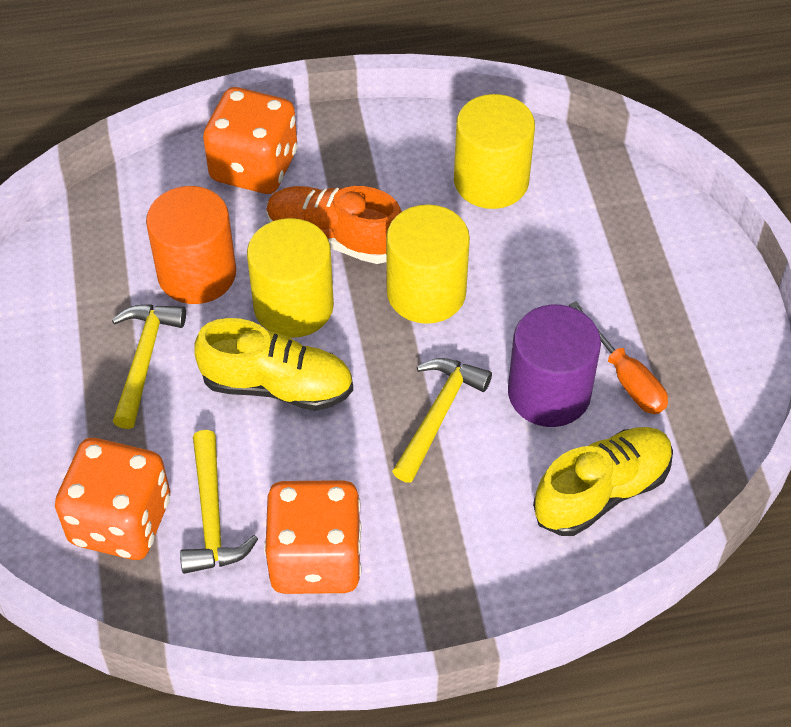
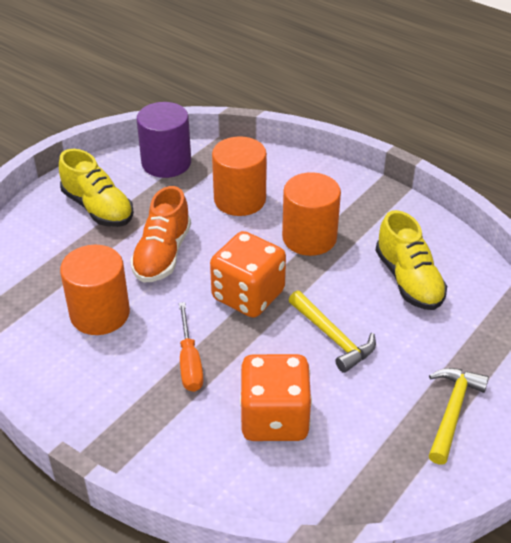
orange cylinder: [146,186,236,304] = 1 -> [60,245,130,335] [212,136,267,216] [282,172,341,256] = 3
orange dice: [55,438,170,560] [203,87,297,194] [264,480,362,594] = 3 -> [210,231,286,318] [240,354,312,441] = 2
yellow cylinder: [247,218,334,338] [386,205,470,324] [454,94,535,209] = 3 -> none = 0
yellow hammer: [112,304,186,429] [180,430,258,574] [392,358,492,483] = 3 -> [289,291,376,373] [429,368,489,465] = 2

